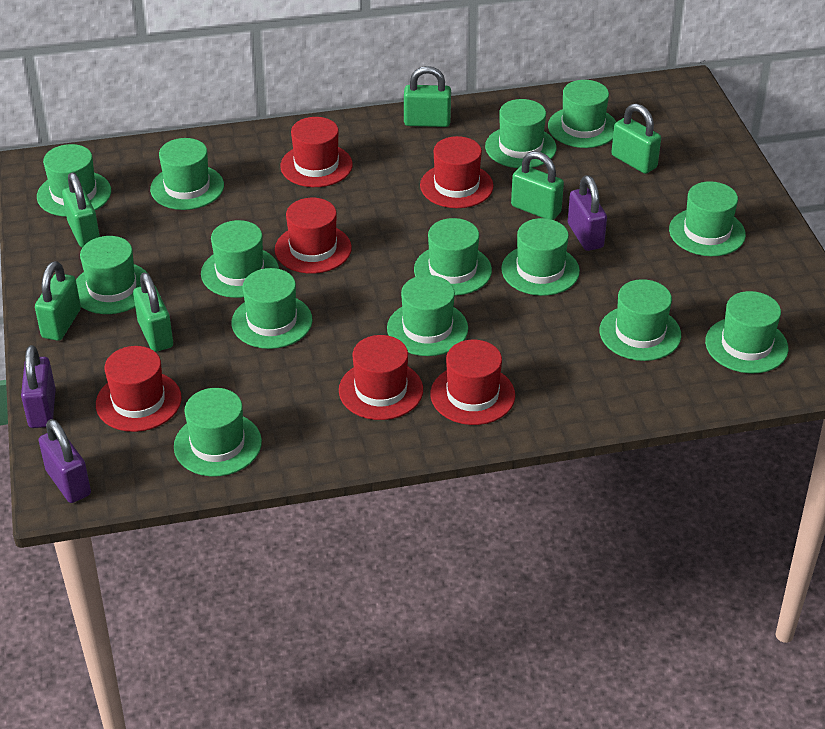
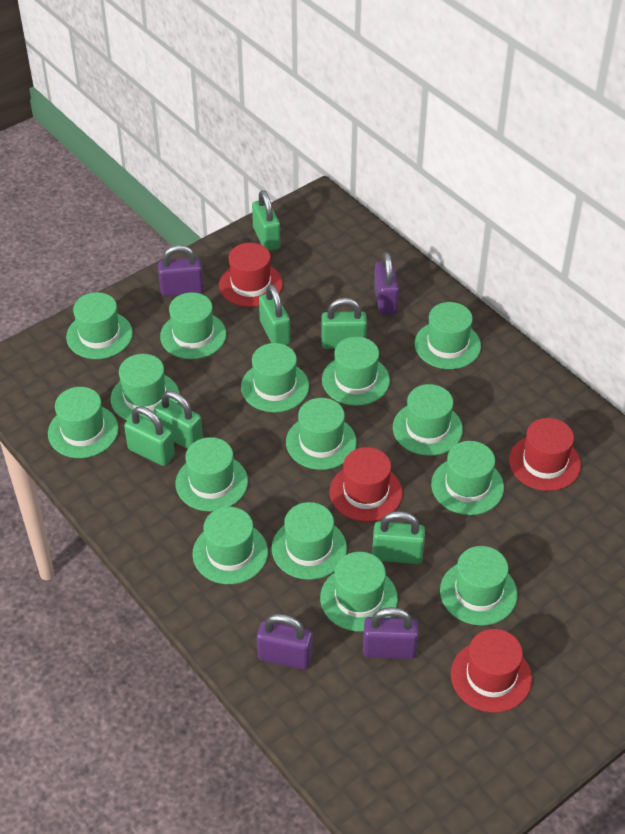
green hat: [37,144,111,217] [76,236,147,314] [150,138,224,210] [174,388,262,477] [201,220,279,298] [231,268,313,349] [387,275,468,356] [414,218,492,296] [485,99,557,168] [501,218,580,296] [548,80,616,148] [600,279,681,361] [669,181,746,256] [705,291,788,373] = 14 -> [48,387,119,458] [66,292,133,359] [111,354,179,421] [160,292,226,359] [175,437,248,512] [192,507,268,584] [241,343,309,412] [272,502,347,580] [286,398,357,470] [320,552,398,631] [322,337,390,406] [393,384,463,456] [415,302,481,369] [431,441,504,515] [440,546,518,626] = 15
purple padlock: [21,345,56,428] [39,419,91,503] [568,175,607,251] = 3 -> [158,245,204,297] [257,614,313,670] [363,607,418,659] [374,252,399,315] = 4
red hat: [96,346,182,432] [275,198,352,274] [280,117,353,187] [339,335,423,420] [420,136,494,208] [430,340,515,425] = 6 -> [219,243,283,307] [330,447,403,522] [451,629,532,713] [509,418,581,491] = 4

